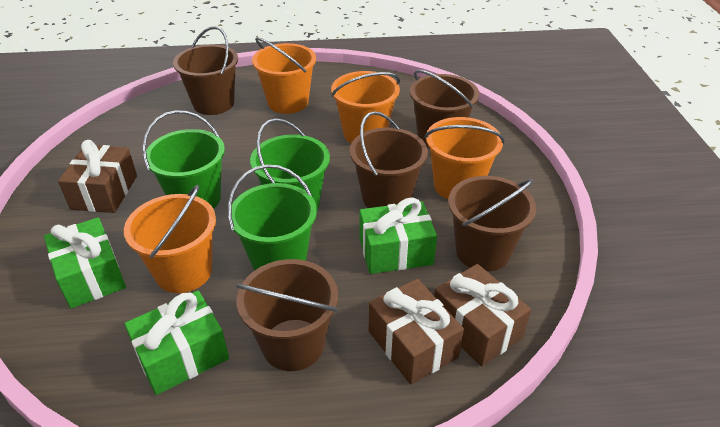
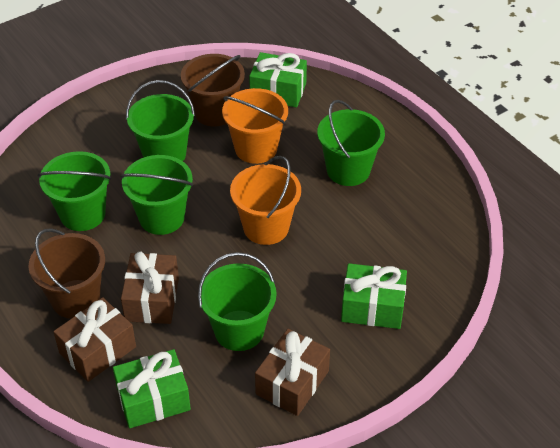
brown bucket: [173,26,238,115] [236,259,338,371] [350,111,428,208] [410,70,479,148] [448,176,536,272] = 5 -> [29,228,105,319] [181,54,245,127] = 2
green bucket: [142,110,225,209] [228,165,317,271] [250,118,330,211] = 3 -> [37,151,112,231] [120,155,193,235] [126,80,195,161] [198,252,277,351] [317,100,385,186] = 5
orange bucket: [124,185,216,293] [252,37,316,114] [331,71,400,143] [425,117,505,199] = 4 -> [222,88,288,164] [230,156,301,245] = 2

